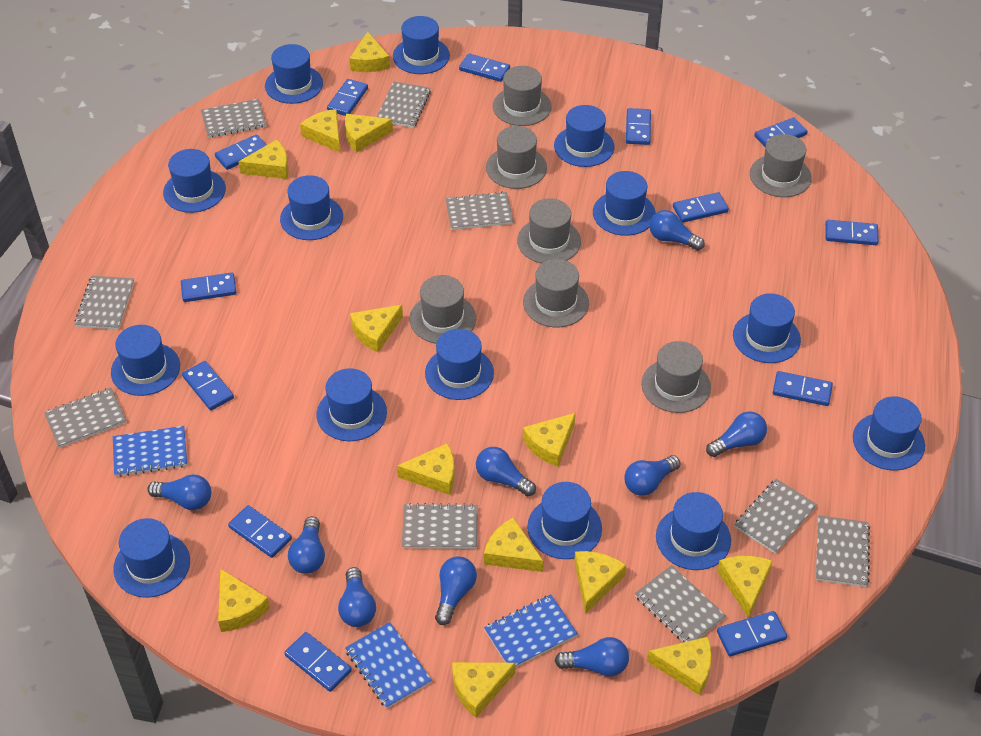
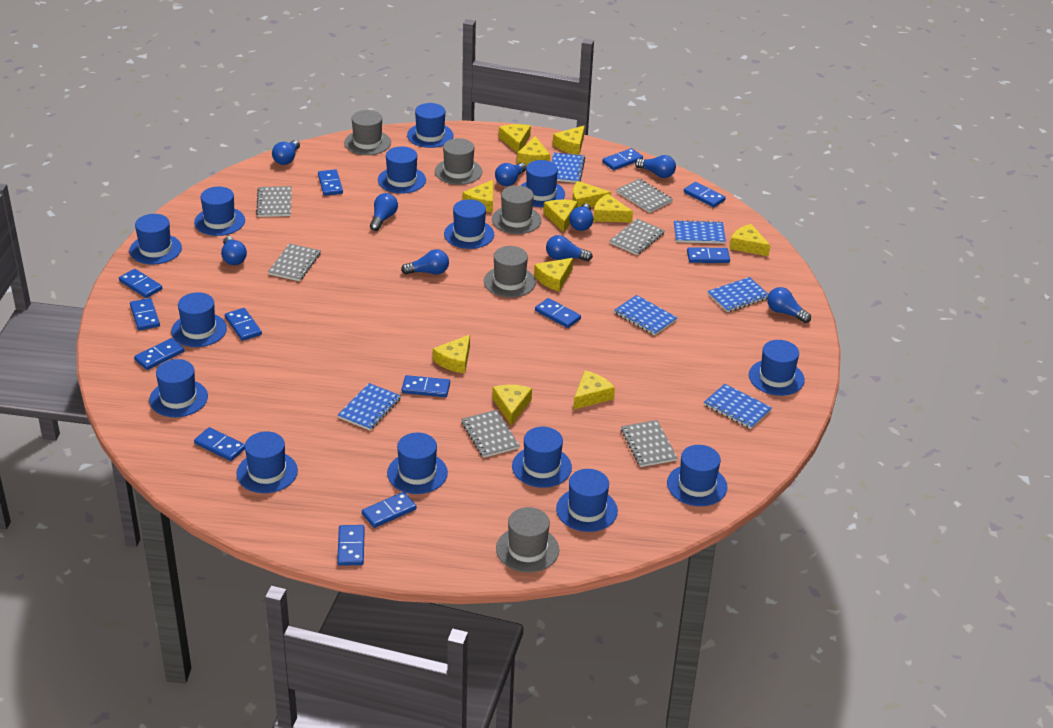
blue notebook: [113,426,187,477] [345,622,432,709] [484,594,578,667] = 3 -> [338,383,401,430] [552,153,585,183] [614,295,677,336] [674,220,726,244] [704,384,772,429] [707,277,769,312] = 6
grey hat: [410,275,476,344] [486,126,547,189] [493,66,551,126] [517,198,581,263] [523,259,589,327] [641,341,711,413] [750,134,812,197] = 7 -> [344,110,391,155] [435,138,482,185] [484,246,536,298] [492,185,541,234] [496,507,559,573] = 5
grey notebook: [44,388,126,448] [74,276,134,330] [201,99,266,138] [377,81,431,128] [402,503,478,549] [446,192,513,230] [635,565,726,642] [734,479,817,554] [816,515,870,587] = 9 -> [256,186,292,217] [268,244,321,281] [461,410,520,458] [610,219,665,255] [616,179,673,213] [621,420,678,467] = 6
yellow cheese: [218,569,270,632] [238,140,289,179] [300,109,340,152] [345,114,393,153] [349,32,390,72] [350,305,403,352] [397,443,455,495] [452,662,515,718] [484,517,543,572] [523,413,576,467] [574,551,626,614] [647,637,712,695] [717,556,772,618] = 13 -> [433,335,470,373] [463,180,493,212] [492,385,532,426] [499,124,531,153] [517,136,550,166] [534,258,573,291] [543,200,578,233] [553,126,585,155] [573,181,611,207] [573,370,615,410] [593,194,633,223] [730,224,770,256] = 12

